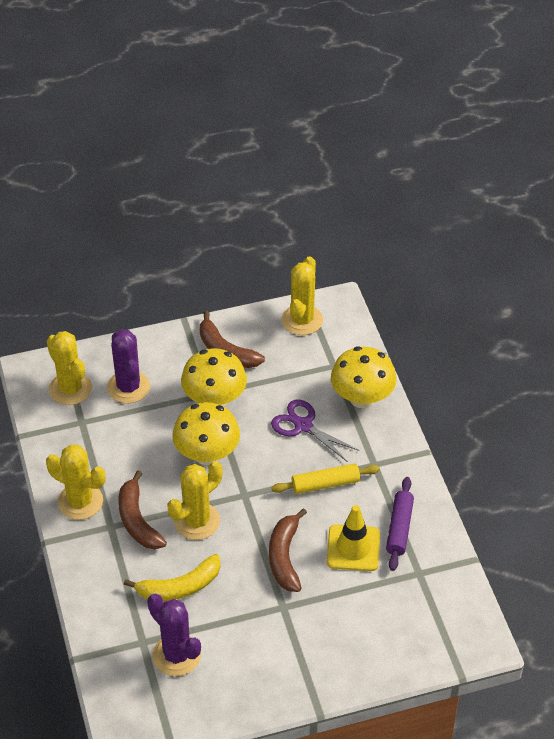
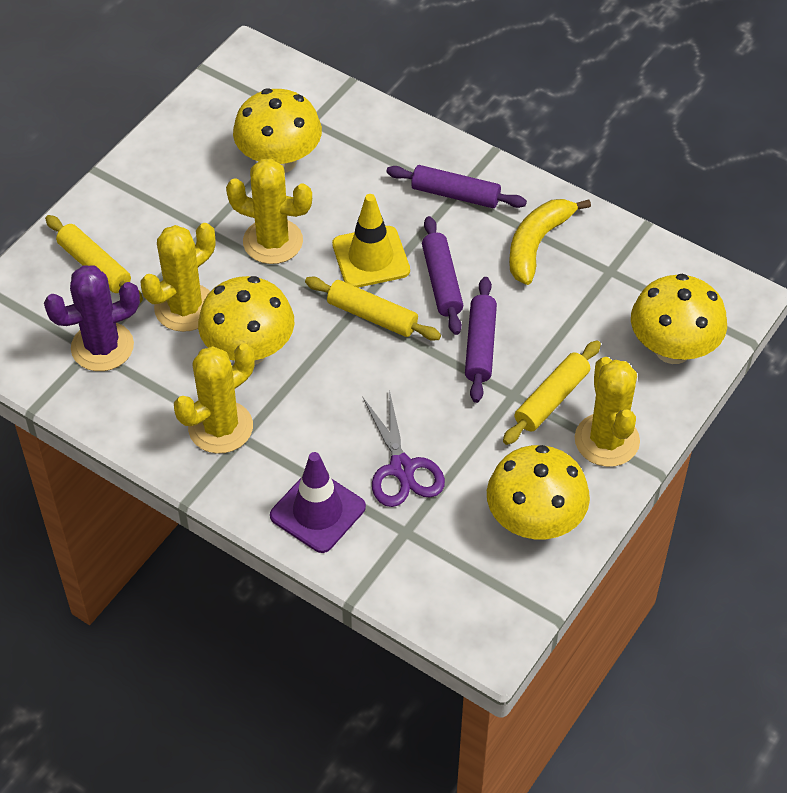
brown banana: [119,470,167,549] [200,311,265,368] [269,508,307,592] = 3 -> none = 0
purple cactus: [107,330,150,403] [147,594,201,676] = 2 -> [44,265,140,371] = 1
purple rolling pin: [386,477,414,571] = 1 -> [386,165,527,208] [422,216,463,335] [465,277,497,403] = 3
purple traffic cone: none = 0 -> [270,452,366,553] = 1
yellow mushroom: [172,402,240,465] [181,348,247,407] [331,346,397,408] = 3 -> [198,276,294,365] [233,88,322,173] [487,445,590,539] [631,274,727,364] = 4
yellow rolling pin: [271,463,380,494] = 1 -> [45,215,143,303] [305,277,441,341] [503,340,601,445] = 3

